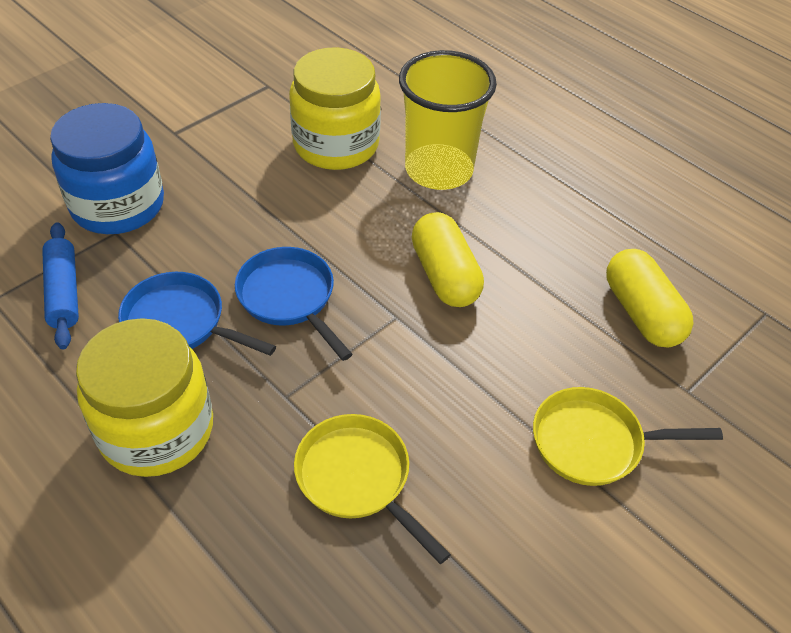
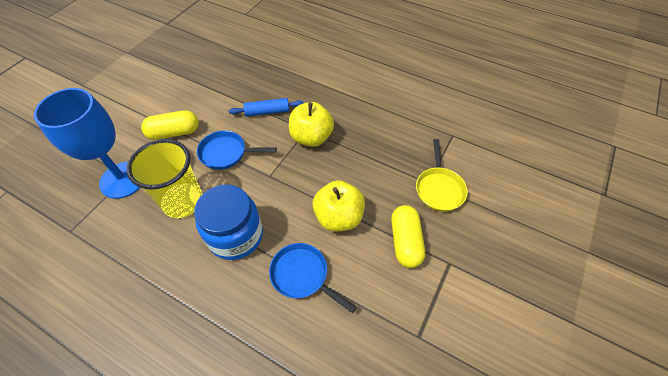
blue goblet: none = 0 -> [34,88,140,199] = 1
yellow apple: none = 0 -> [289,102,334,147] [312,180,365,232] = 2
yellow jar: [76,318,213,477] [289,47,381,170] = 2 -> none = 0
yellow pan: [294,414,451,564] [533,387,723,486] = 2 -> [416,139,468,212] = 1

